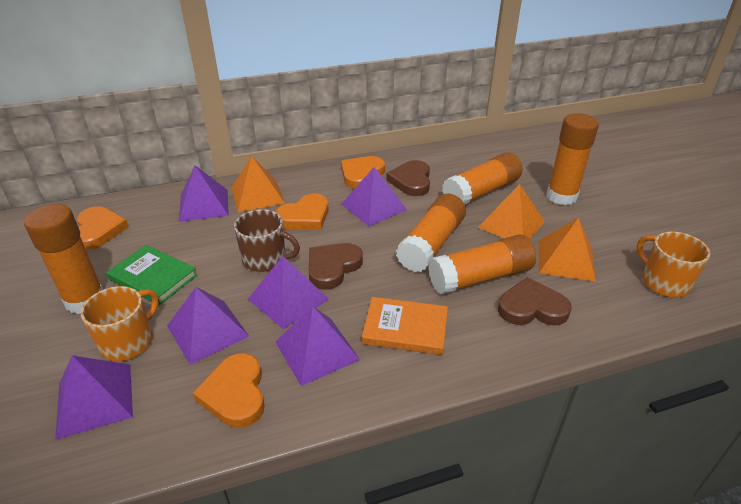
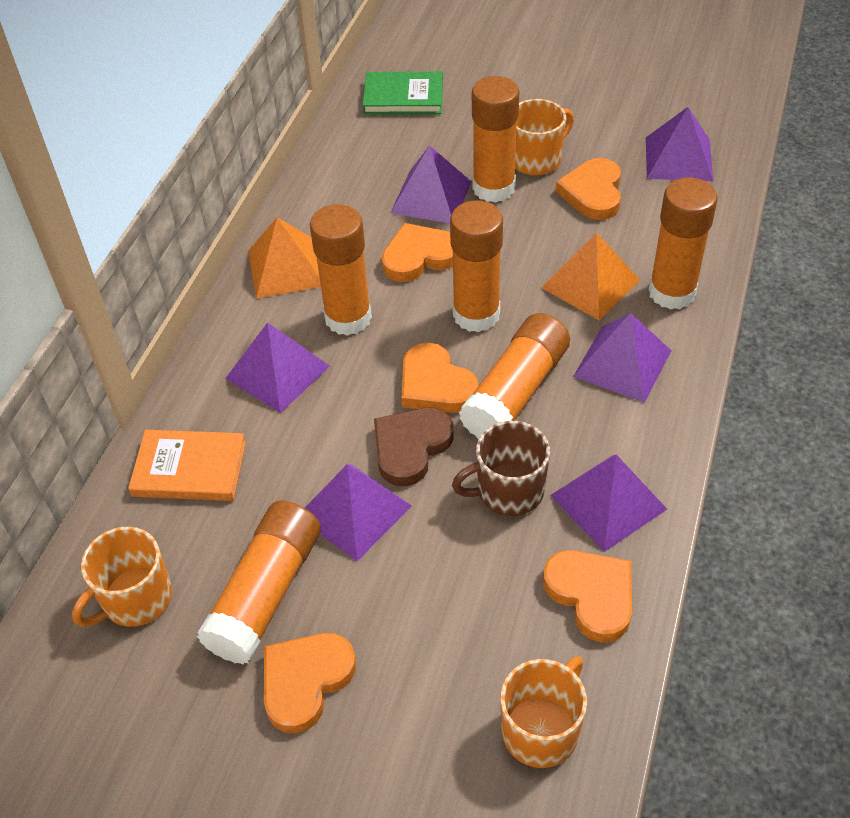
brown heart: [309,243,363,290] [386,160,430,196] [498,277,572,326] = 3 -> [374,408,454,486] = 1
orange glue stick: [24,204,103,314] [396,194,466,272] [428,234,536,295] [442,152,523,205] [546,113,599,205] = 5 -> [197,501,321,665] [310,204,372,336] [450,200,503,333] [459,313,570,439] [472,76,520,203] [649,177,718,310] = 6
orange heart: [77,206,129,250] [193,353,265,428] [275,194,329,230] [341,156,385,189] = 4 -> [264,633,356,733] [382,223,453,282] [402,342,478,413] [543,550,632,642] [556,158,621,220] = 5
orange mug: [81,286,159,361] [637,232,710,297] = 2 -> [72,527,172,627] [500,656,587,768] [515,99,574,176] = 3
orange pyramid: [231,156,285,212] [478,184,545,239] [539,218,596,282] = 3 -> [248,217,321,299] [541,232,640,320] = 2

